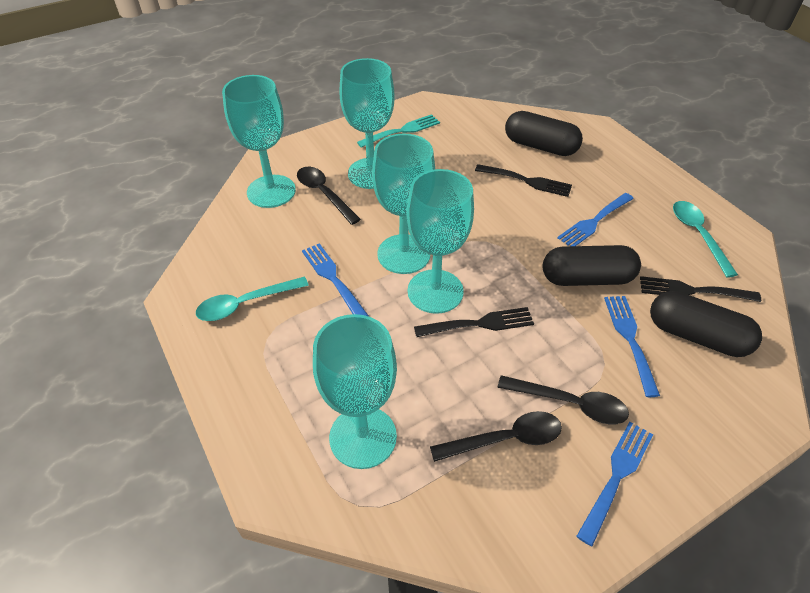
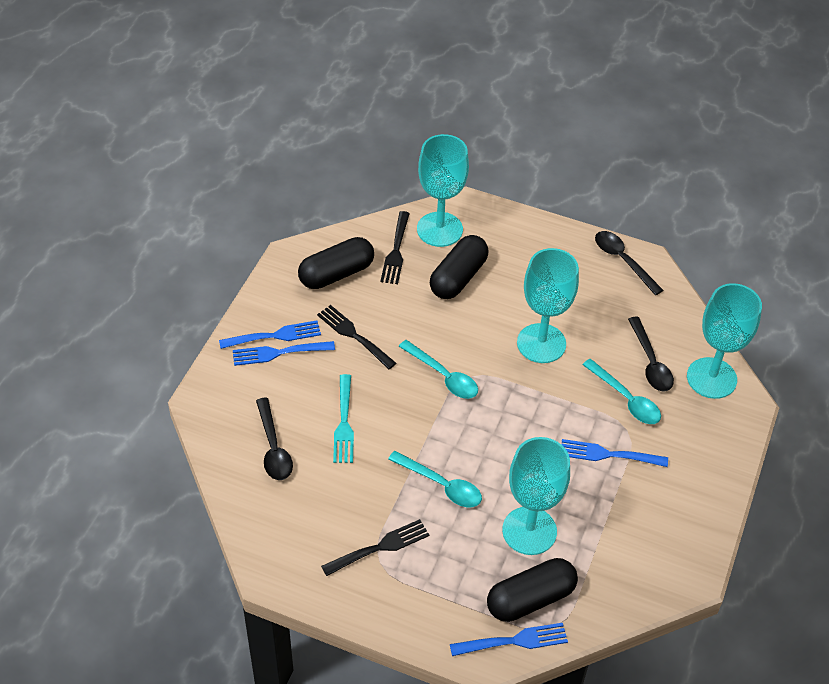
turquoise goblet: [222,75,296,208] [313,314,397,469] [340,58,395,189] [372,134,435,274] [407,169,474,314] = 5 -> [417,134,469,247] [502,437,570,555] [517,248,579,363] [687,283,762,399] = 4
turquoise spoon: [196,276,309,321] [673,201,738,278] = 2 -> [388,451,482,507] [399,340,478,399] [582,359,661,424] = 3

